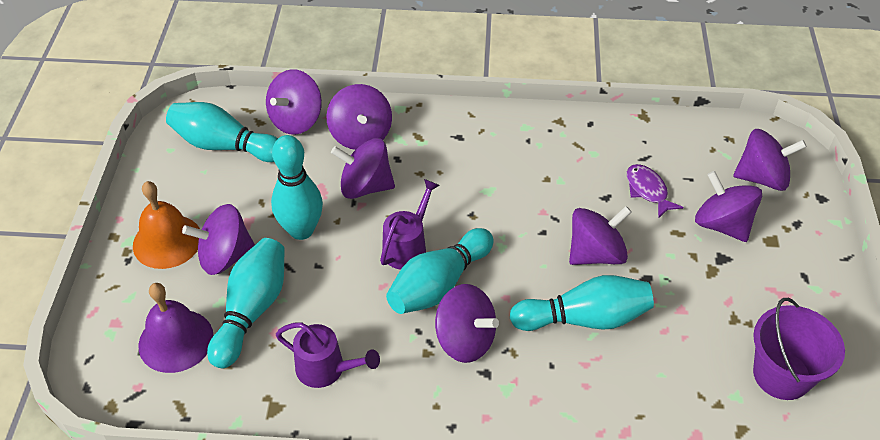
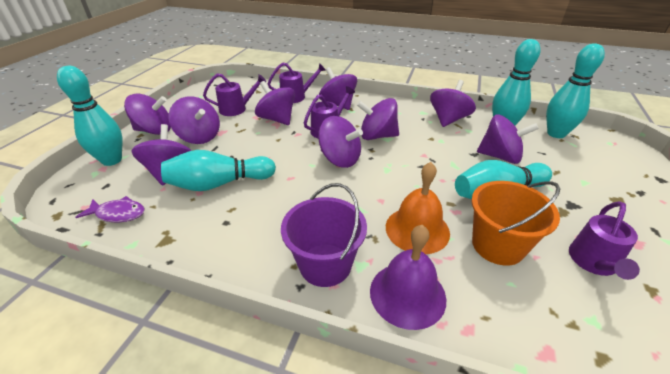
orange bucket: none = 0 -> [471,181,560,266] = 1
purple spinning top: [182,204,255,275] [266,69,322,135] [326,84,392,150] [331,138,395,199] [435,284,499,363] [569,206,632,265] [695,171,762,242] [733,129,807,191] = 8 -> [124,94,171,135] [131,124,192,186] [168,96,220,144] [255,81,295,125] [318,116,363,168] [319,67,357,110] [357,98,399,140] [430,80,476,127] [477,115,539,164] = 9
purple watering can: [276,322,380,388] [380,179,440,270] = 2 -> [203,73,266,116] [268,62,326,103] [304,86,355,138] [569,201,640,280] = 4

